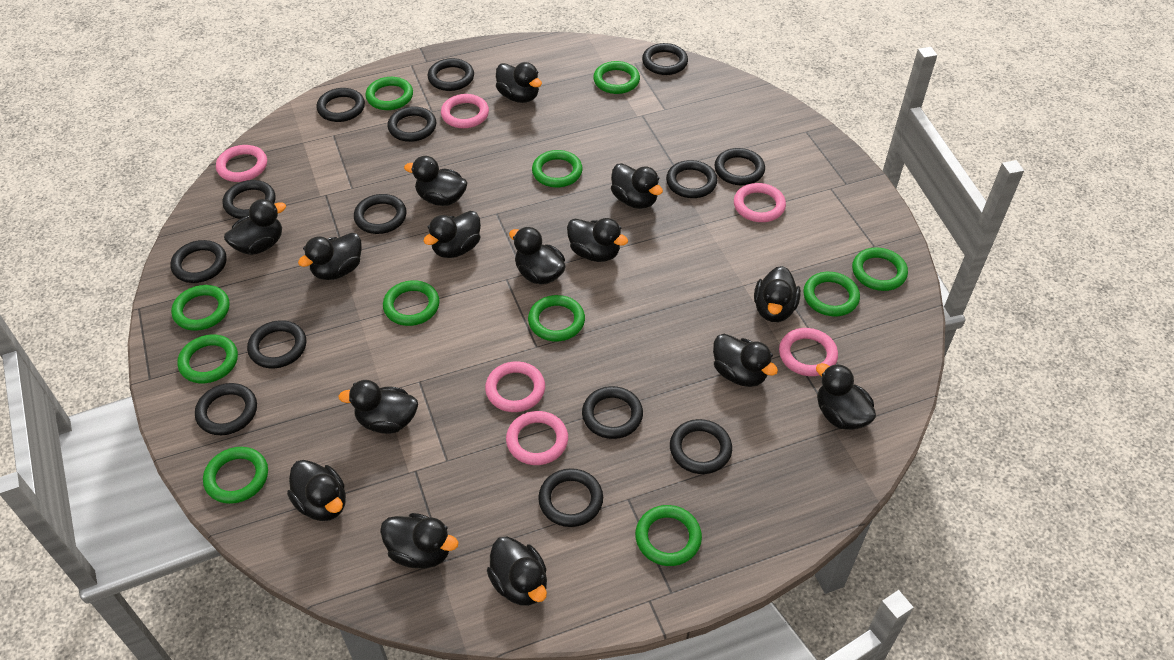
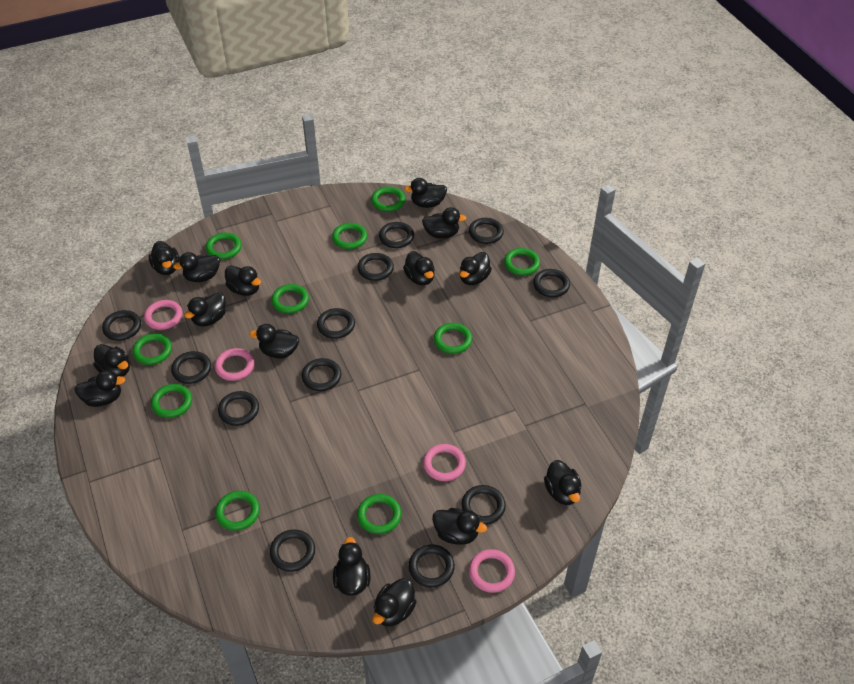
black ring: [170,240,227,283] [195,383,257,435] [223,180,276,219] [247,320,306,368] [316,88,365,122] [354,194,407,234] [388,106,436,142] [428,58,474,91] [538,468,603,527] [582,386,643,439] [642,43,688,75] [666,160,717,198] [670,419,732,474] [714,148,765,185] = 14 -> [102,310,141,341] [171,351,211,384] [218,391,259,426] [270,529,315,572] [302,358,341,391] [317,308,355,339] [357,253,394,281] [379,222,414,248] [409,544,455,588] [461,485,506,525] [469,218,504,244] [533,269,570,297] = 12
green ring: [171,285,230,331] [177,334,238,383] [203,447,268,504] [365,77,413,110] [383,280,440,326] [528,295,585,341] [532,150,583,188] [593,61,640,94] [635,505,702,566] [803,272,860,316] [852,247,908,291] = 11 -> [133,333,172,365] [151,384,192,418] [206,233,242,260] [215,491,260,531] [271,284,309,313] [332,223,367,249] [357,494,402,534] [371,187,405,212] [434,323,472,354] [504,248,540,276] = 10
pink ring: [216,145,267,182] [441,94,489,128] [485,361,545,412] [506,411,568,465] [734,183,786,222] [779,328,838,376] = 6 -> [144,300,183,330] [215,348,254,381] [423,444,466,481] [469,549,515,593] = 4

